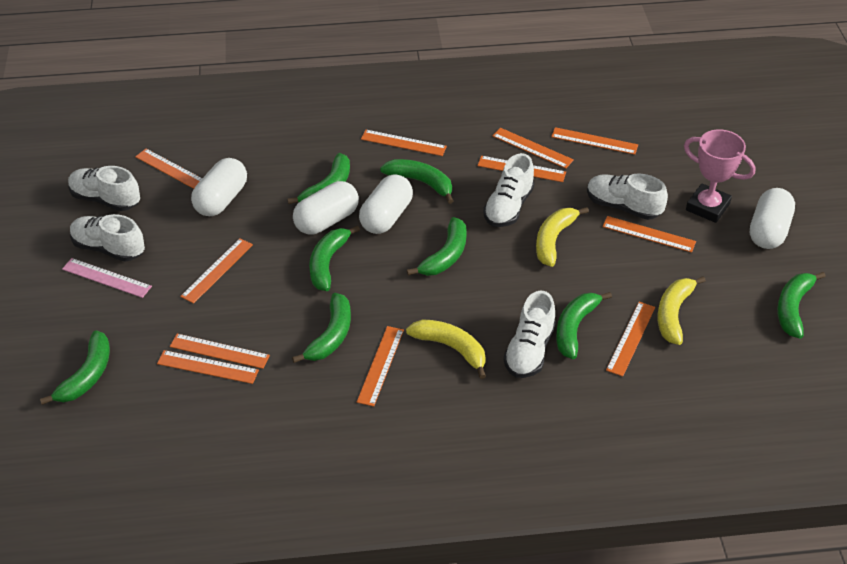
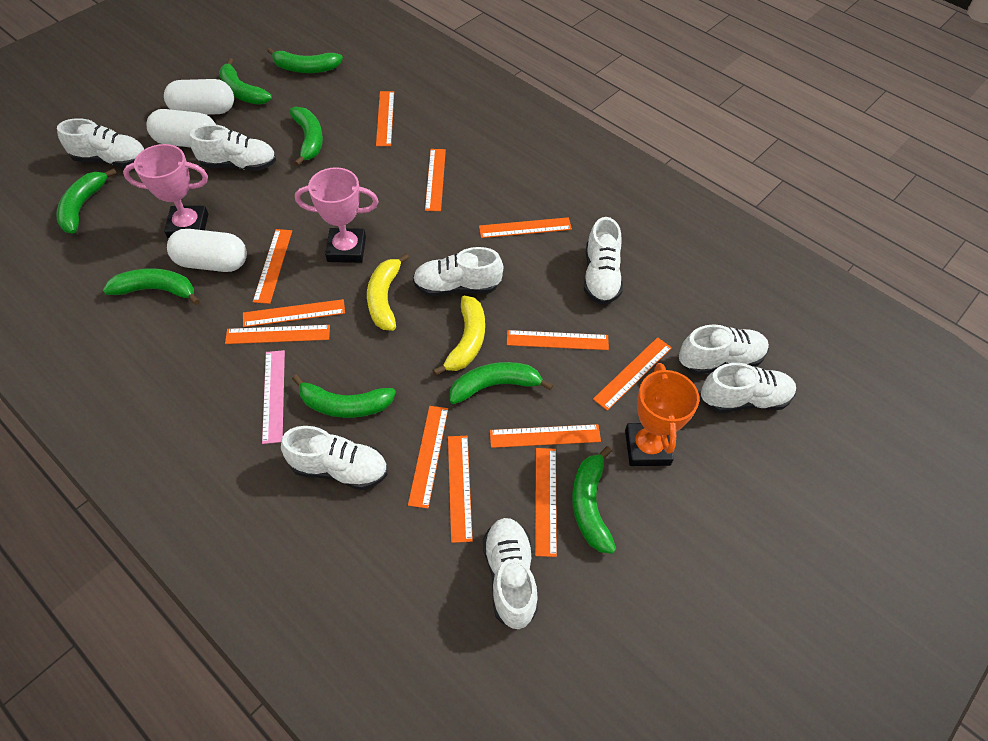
orange ruler: [135,149,202,189] [157,350,259,384] [170,334,270,369] [180,238,253,304] [357,326,404,407] [361,130,447,156] [477,156,566,182] [492,128,574,168] [551,127,638,155] [602,216,696,253] [606,302,655,377] = 11 -> [225,325,330,344] [243,299,345,327] [253,229,292,304] [376,91,394,146] [408,406,448,509] [425,149,446,211] [448,436,473,543] [479,217,572,238] [490,424,601,448] [507,330,609,350] [535,448,557,557] [593,337,672,411] = 12
orange trophy: none = 0 -> [625,363,699,466] = 1
pink trophy: [684,129,756,223] = 1 -> [123,144,208,239] [295,167,379,263] = 2
white capsule: [191,158,247,216] [293,181,359,235] [359,174,413,234] [750,188,795,249] = 4 -> [147,109,216,147] [164,79,234,115] [167,229,247,272] = 3
white shoe: [68,166,140,211] [70,214,145,262] [483,153,535,227] [503,291,556,378] [587,173,668,220] = 5 -> [57,118,145,167] [190,124,276,171] [281,426,388,490] [413,247,503,297] [483,518,538,629] [584,217,623,305] [679,324,769,375] [701,363,796,413] = 8
yellow banana: [406,319,486,379] [536,207,589,267] [657,276,706,345] = 3 -> [367,253,409,331] [433,295,485,375] = 2

